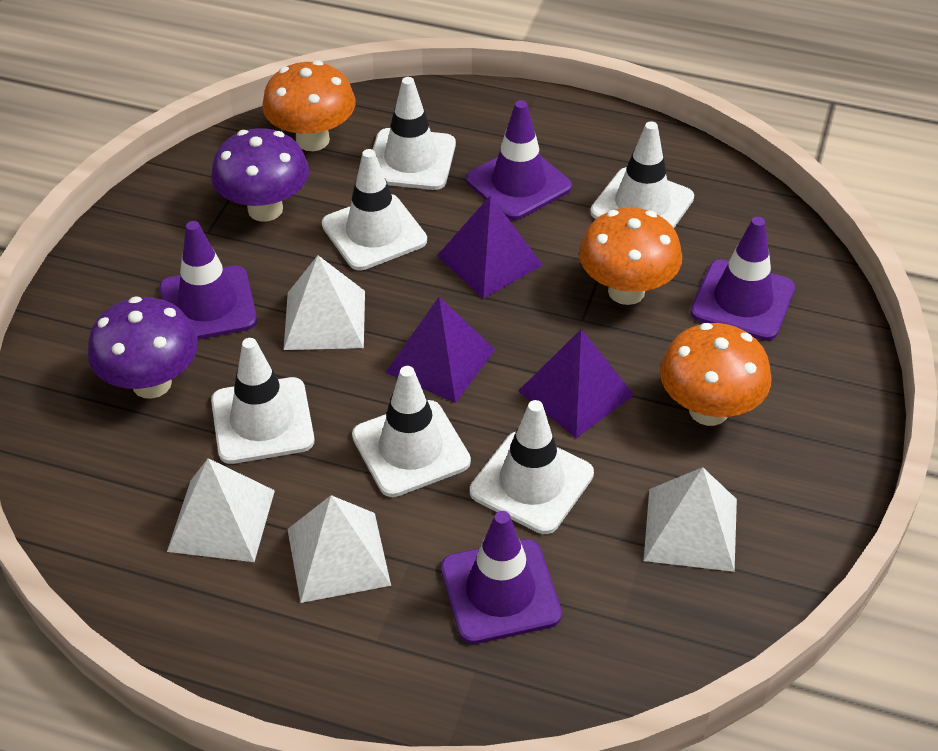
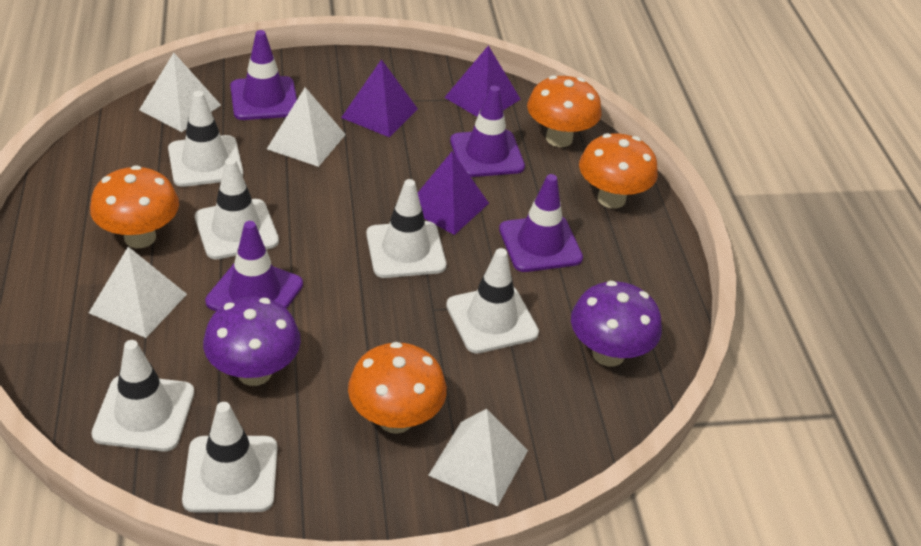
orange mushroom: [262,60,356,151] [579,207,682,305] [660,323,772,426] = 3 -> [90,165,179,248] [348,342,447,434] [527,75,602,147] [579,133,658,209] = 4

